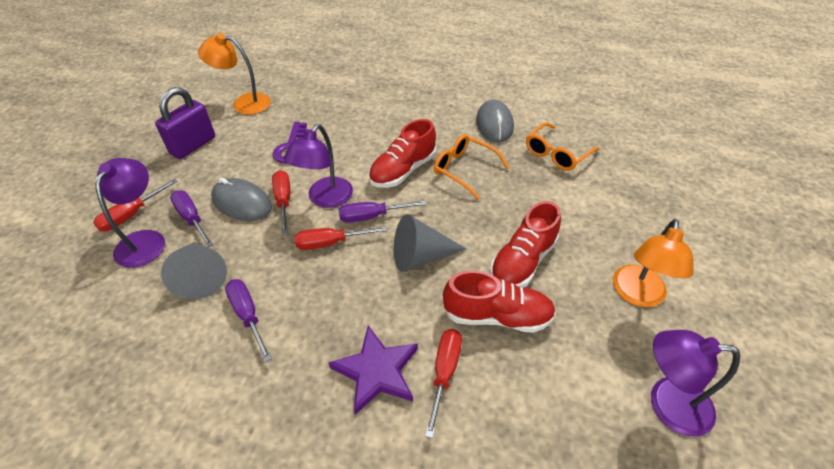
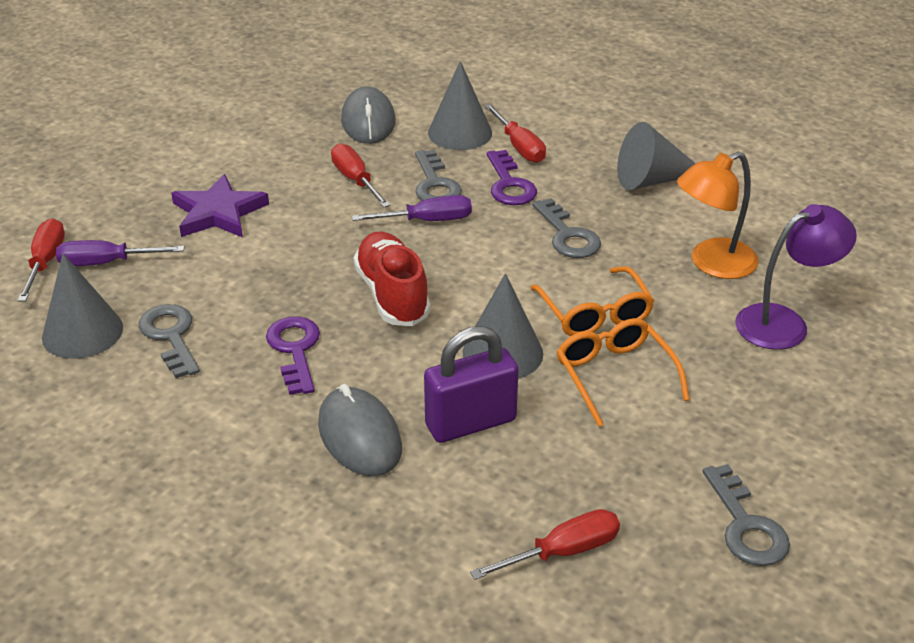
grey cone: [161,242,227,299] [394,214,466,272] = 2 -> [42,253,123,359] [428,61,492,150] [462,273,543,379] [617,122,696,190] = 4
grey key: none = 0 -> [139,304,200,378] [415,150,462,201] [532,198,601,258] [702,464,790,566] = 4
orange lamp: [198,33,271,115] [613,219,694,307] = 2 -> [677,152,758,279] = 1
purple key: [272,122,307,164] = 1 -> [266,316,320,395] [487,150,537,205] = 2
purple lamp: [95,158,165,268] [284,124,353,208] [651,330,740,437] = 3 -> [735,204,857,350] = 1
purple screwdriver: [170,190,213,248] [225,279,272,362] [339,201,426,223] = 3 -> [56,240,185,266] [352,195,472,221] = 2
red shoe: [369,119,436,188] [443,271,556,333] [490,201,561,288] = 3 -> [354,232,431,326] = 1

